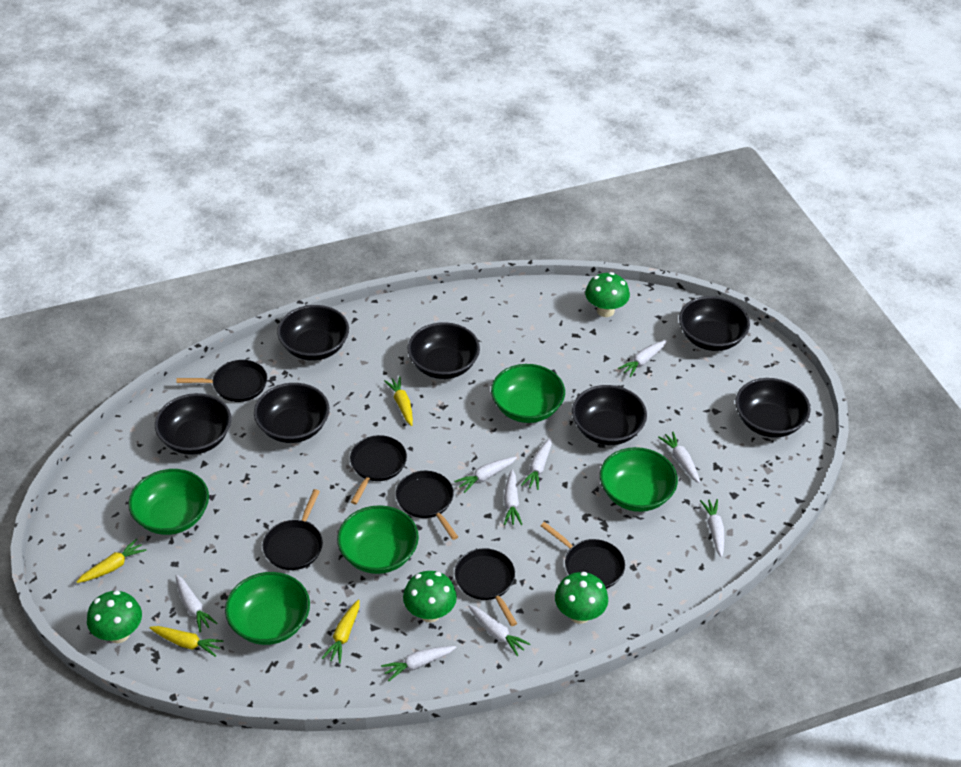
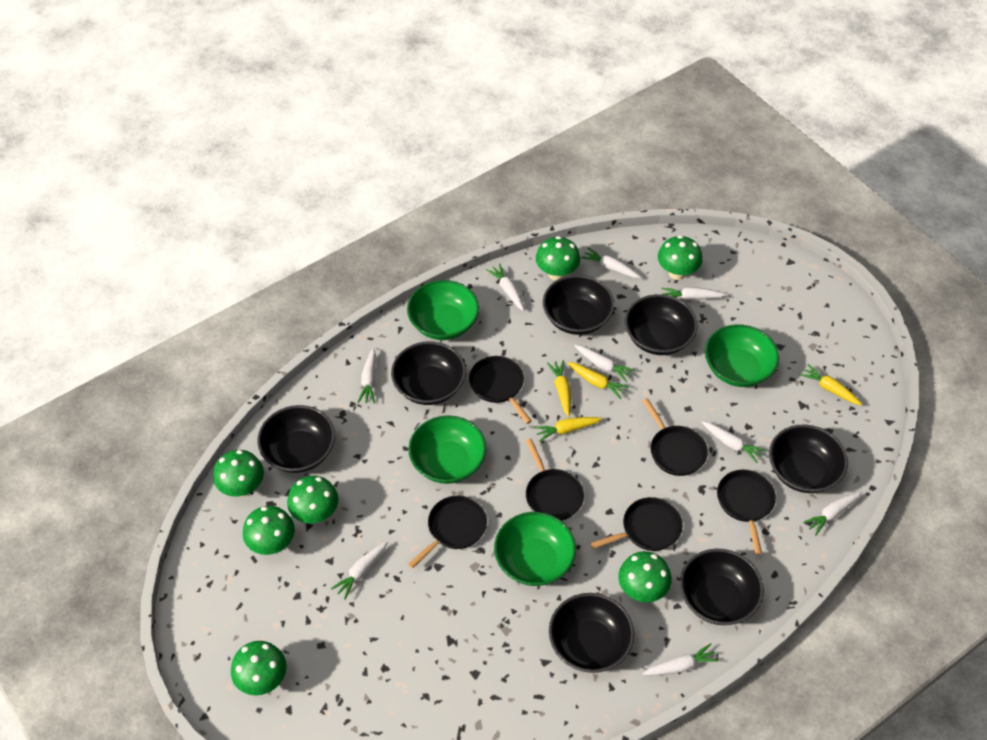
green bowl: [128,469,209,535] [225,572,310,645] [337,505,419,574] [491,364,565,423] [600,447,678,512] = 5 -> [407,280,479,340] [408,415,486,484] [494,512,576,586] [705,324,779,387] = 4
green mushroom: [87,591,142,643] [403,571,457,622] [555,572,608,624] [585,272,630,317] = 4 -> [213,450,264,497] [231,641,286,695] [243,506,295,555] [287,476,339,523] [536,236,580,281] [618,551,672,602] [658,235,703,280] = 7

